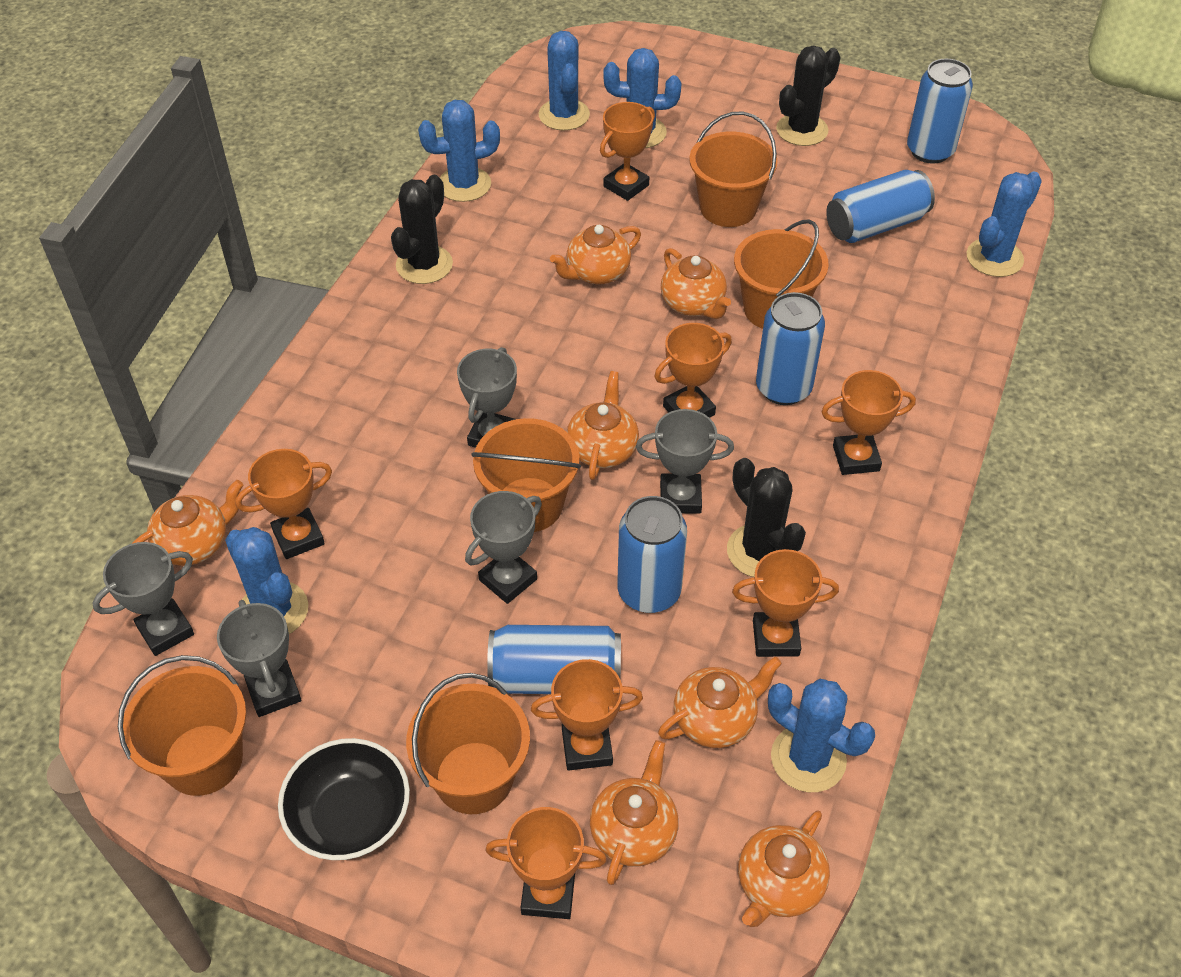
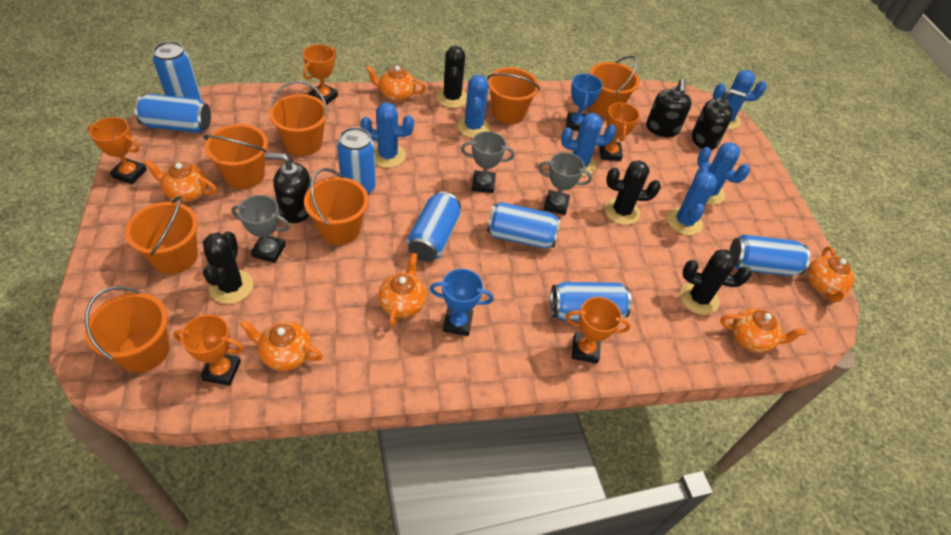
black bowl: [278,738,410,860] = 1 -> none = 0
black cactus: [391,175,453,284] [727,458,806,577] [776,46,841,146] = 3 -> [203,231,253,304] [436,46,467,108] [604,160,661,225] [680,250,751,315] = 4
black soap dispenser: none = 0 -> [265,153,311,223] [646,79,692,137] [692,89,746,150] = 3
blue can: [487,625,621,694] [617,496,687,613] [756,292,825,405] [826,170,935,243] [907,59,973,164] = 5 -> [135,94,211,133] [153,41,201,99] [337,127,376,194] [407,191,461,262] [487,202,561,249] [550,282,632,321] [729,235,810,276] = 7
blue trophy: none = 0 -> [430,269,494,336] [566,74,603,131] = 2
grey trophy: [92,542,194,656] [217,600,301,717] [457,347,517,448] [465,491,542,604] [636,409,734,514] = 5 -> [231,195,290,263] [461,131,515,193] [538,152,592,215] = 3
orange bucket: [118,655,247,796] [406,673,530,814] [471,418,581,532] [689,111,778,227] [734,219,829,329] = 5 -> [85,286,169,372] [125,196,198,274] [203,124,268,189] [269,81,328,156] [304,168,369,245] [487,67,540,124] [590,56,640,117] = 7
orange teapot: [132,480,244,566] [550,225,641,284] [567,371,639,480] [590,740,679,885] [658,657,782,748] [661,248,731,319] [738,810,830,927] = 7 -> [144,160,217,202] [239,320,323,371] [365,66,426,102] [378,253,427,326] [720,308,807,353] [807,246,854,302] = 6
orange trophy: [235,449,332,559] [485,807,607,919] [531,659,643,771] [600,102,655,201] [654,323,732,418] [732,549,839,657] [821,370,916,475] = 7 -> [87,117,147,184] [173,314,244,386] [303,44,338,105] [565,297,631,363] [599,102,640,161] = 5

